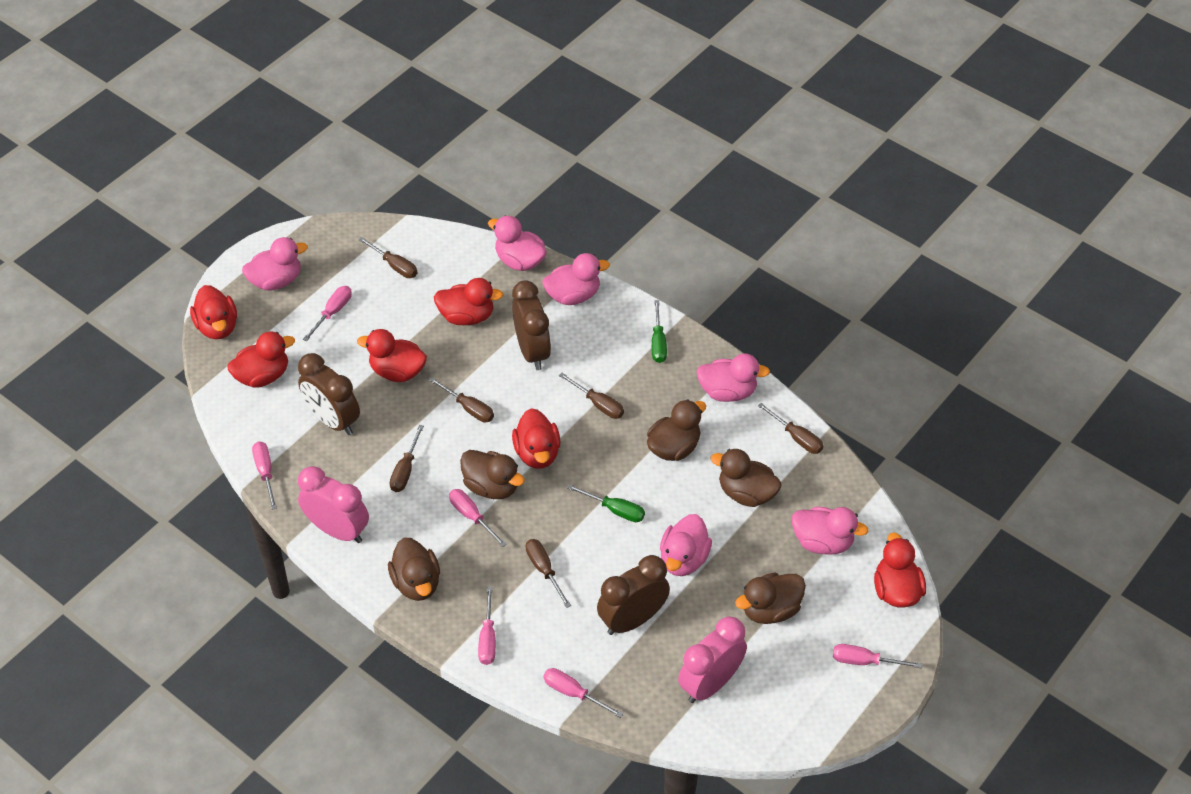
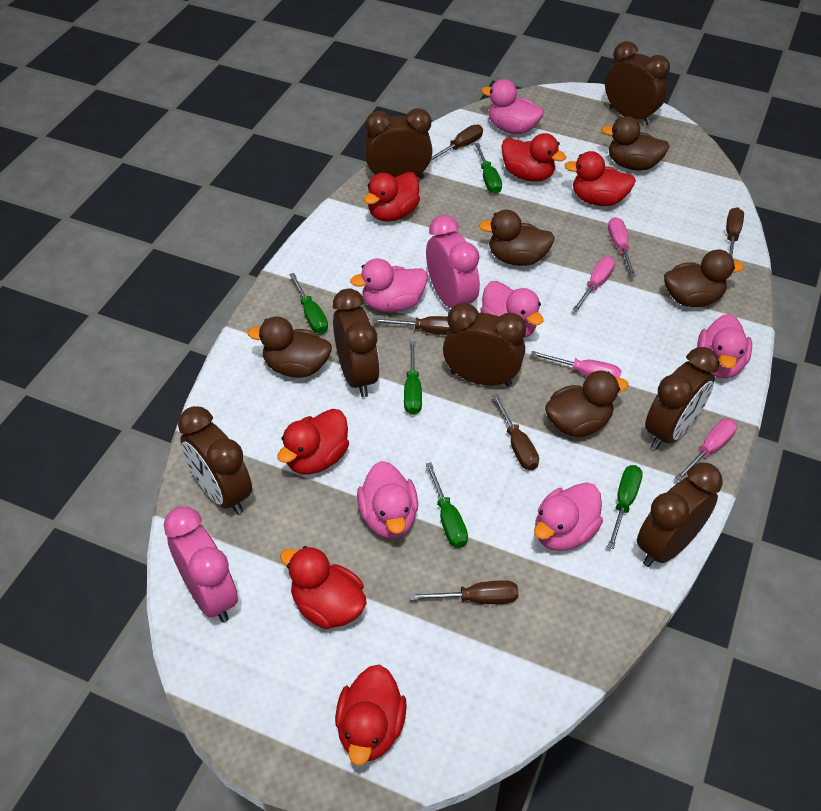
brown clock: [298,353,360,435] [512,280,551,370] [597,555,670,635] = 3 -> [178,406,252,515] [333,289,380,397] [364,108,433,179] [443,303,526,386] [605,41,670,126] [637,462,723,567] [645,347,719,450] = 7
brown screwdriver: [359,237,417,278] [390,425,424,492] [429,377,494,422] [526,539,571,608] [559,373,624,419] [758,403,823,454] = 6 -> [373,316,450,335] [409,580,518,604] [430,125,483,162] [492,394,539,470] [726,207,744,256] = 5
green screwdriver: [568,484,645,522] [652,300,667,363] = 2 -> [289,273,328,334] [404,341,422,415] [426,462,468,548] [474,143,502,194] [607,465,643,549] = 5
pink screwdriver: [252,442,277,510] [303,286,352,341] [449,489,507,547] [478,586,496,665] [543,668,623,718] [833,644,922,668] = 6 -> [531,351,621,378] [572,256,615,312] [608,217,636,277] [675,419,737,481] = 4

